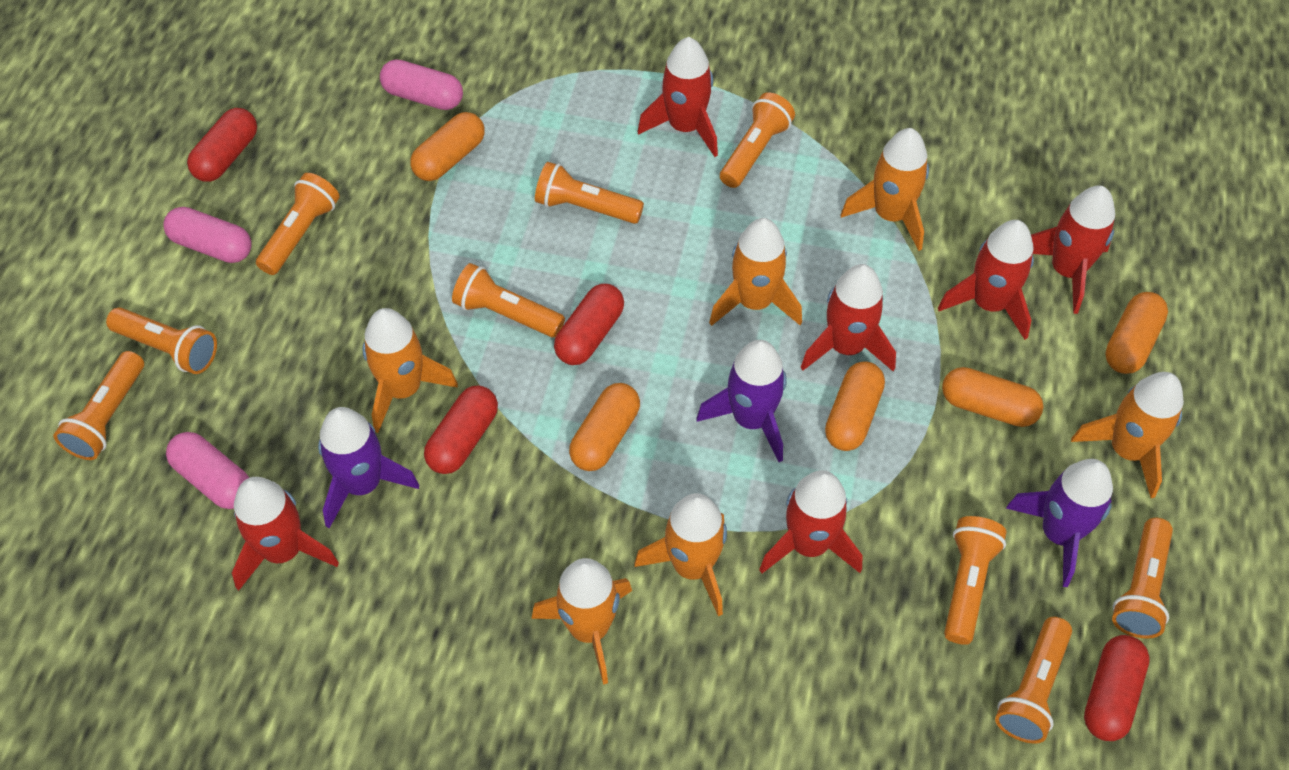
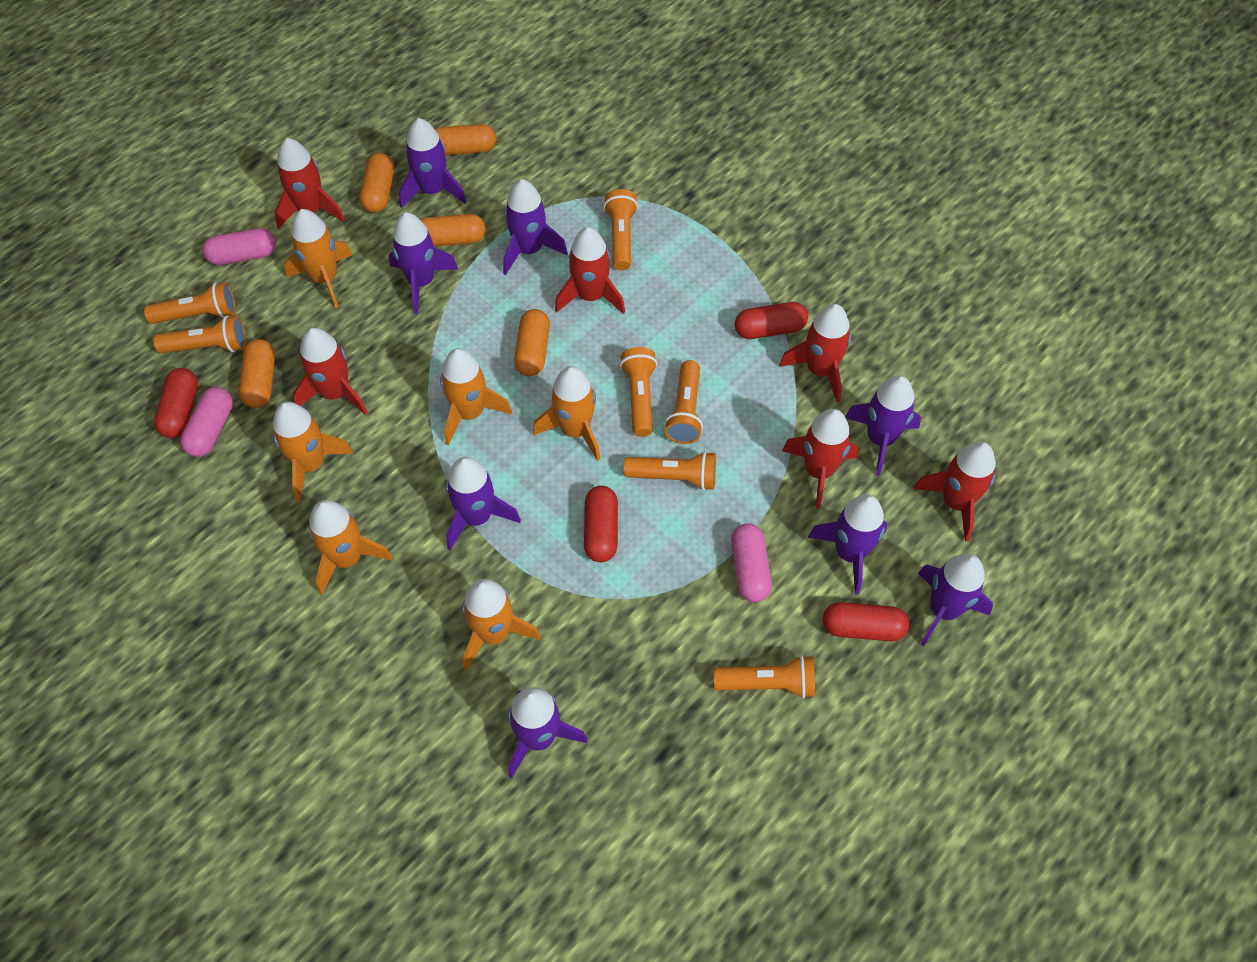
orange flashlight: [54,351,144,460] [106,307,217,374] [256,173,340,275] [452,263,565,338] [535,162,644,224] [720,92,795,188] [944,516,1007,645] [995,617,1072,743] [1112,518,1173,639] = 9 -> [144,282,236,324] [153,315,246,353] [603,189,638,270] [620,347,657,437] [624,451,716,491] [664,360,703,444] [714,655,815,699] = 7
purple rocket: [318,407,419,528] [697,340,787,462] [1006,459,1113,587] = 3 -> [389,212,459,314] [399,118,467,208] [446,457,521,550] [503,179,568,275] [508,687,587,779] [808,494,887,595] [845,375,921,476] [918,554,993,646] = 8

